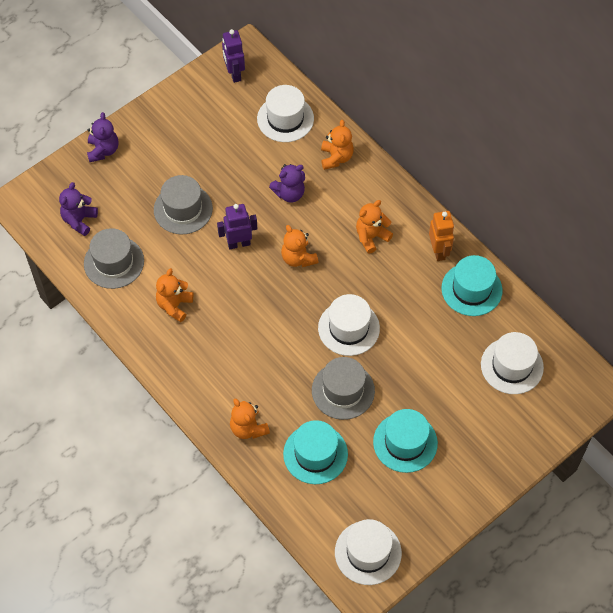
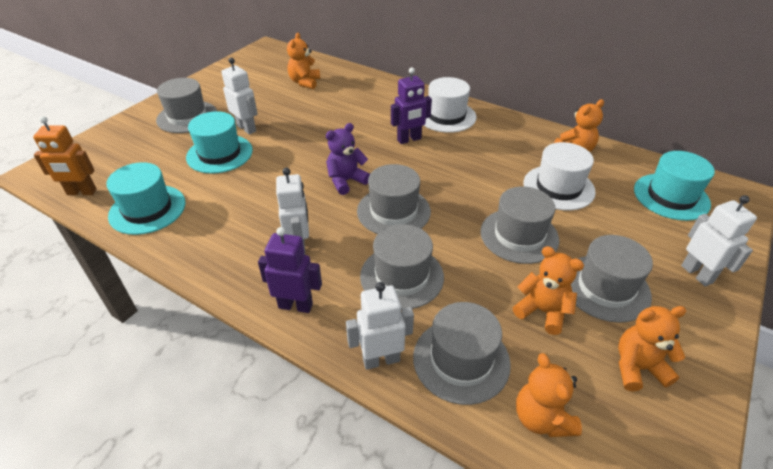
grey hat: [84,228,144,289] [154,175,213,234] [312,357,375,420] = 3 -> [156,78,217,133] [357,164,431,234] [360,224,444,310] [413,302,511,405] [480,187,559,264] [571,235,653,323] = 6
purple teddy bear: [59,182,98,236] [87,112,118,162] [269,164,305,202] = 3 -> [326,123,370,195] = 1
white hat: [257,85,314,142] [318,294,380,356] [335,519,402,585] [481,332,544,394] = 4 -> [424,77,476,133] [523,142,596,210] = 2
white robot: none = 0 -> [221,58,258,134] [276,168,309,255] [346,282,414,370] [681,195,757,286] = 4

